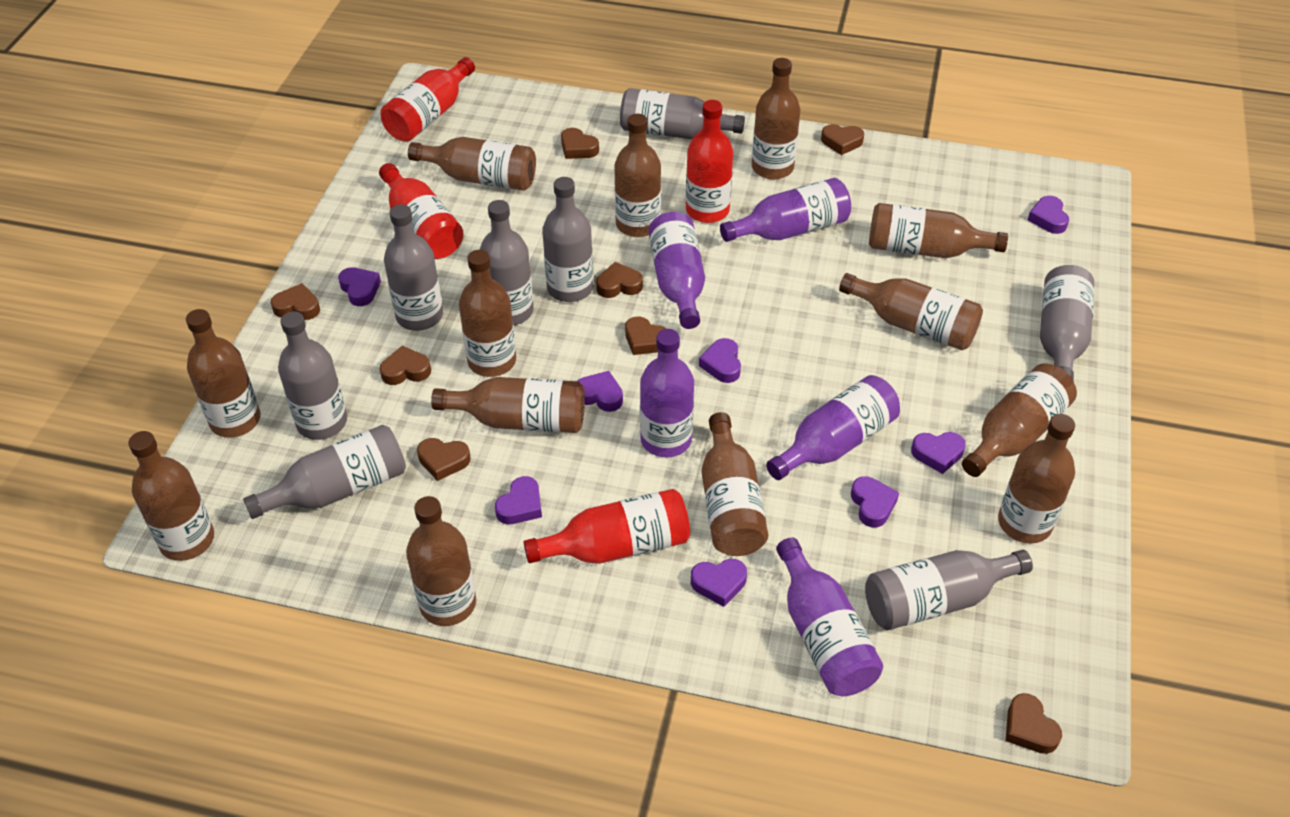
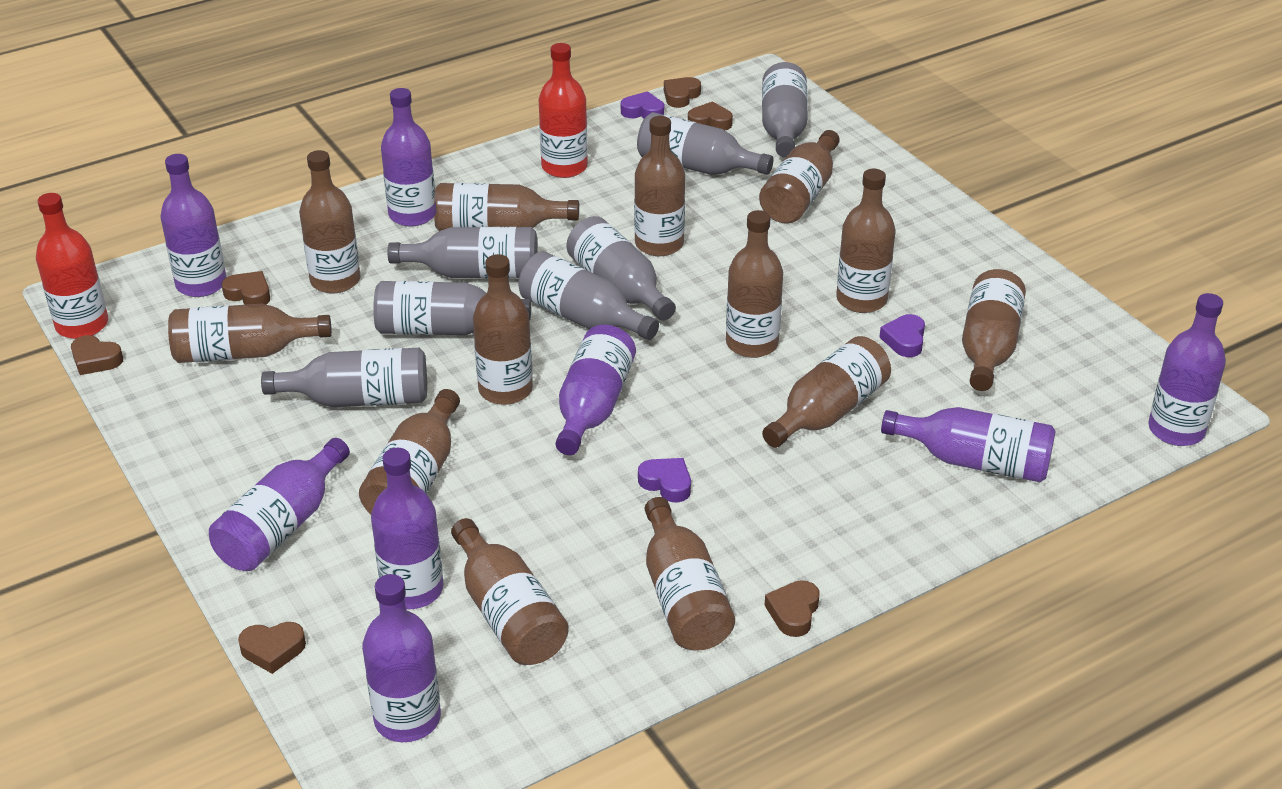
brown heart: [270,283,320,320] [380,346,431,385] [417,438,471,481] [561,128,599,159] [596,262,643,298] [625,317,667,355] [821,124,864,155] [1006,693,1062,754] = 8 -> [71,335,123,375] [222,271,270,305] [238,622,306,674] [664,77,701,108] [688,101,733,130] [764,580,820,637] = 6
grey bottle: [243,425,406,519] [278,311,347,440] [384,205,443,331] [480,200,533,326] [542,177,593,302] [620,88,745,139] [865,550,1033,630] [1040,265,1094,381] = 8 -> [261,348,427,407] [373,281,531,335] [388,227,538,278] [518,251,659,340] [566,216,676,321] [637,112,773,175] [762,62,808,157] = 7
purple bottle: [640,329,694,457] [648,212,705,329] [720,178,851,242] [766,375,900,480] [776,537,883,696] = 5 -> [160,154,227,297] [209,438,350,571] [362,574,441,742] [371,448,443,609] [381,88,435,226] [555,325,636,455] [881,407,1056,482] [1148,293,1226,446] = 8
purple heart: [338,267,381,306] [495,476,542,524] [577,371,623,412] [691,559,747,607] [699,338,741,383] [851,476,899,527] [911,432,966,474] [1028,196,1069,234] = 8 -> [621,91,664,118] [638,458,691,502] [879,314,925,357] = 3
red bottle: [379,163,464,259] [380,57,475,142] [524,489,690,564] [686,100,733,223] = 4 -> [36,193,108,339] [539,43,588,178] = 2

